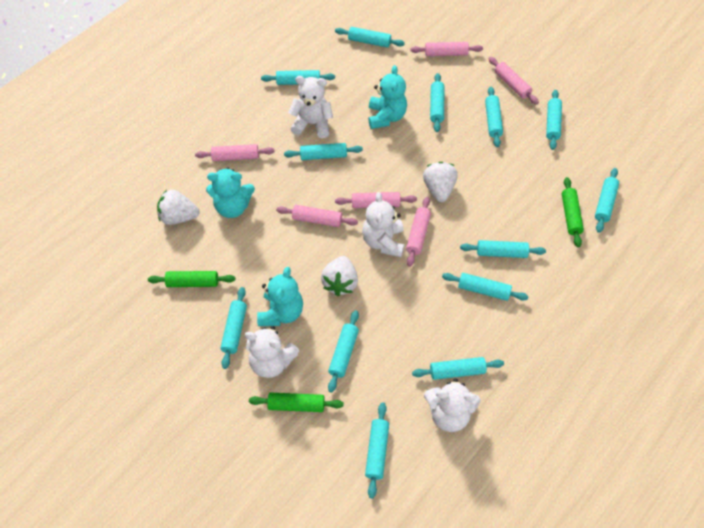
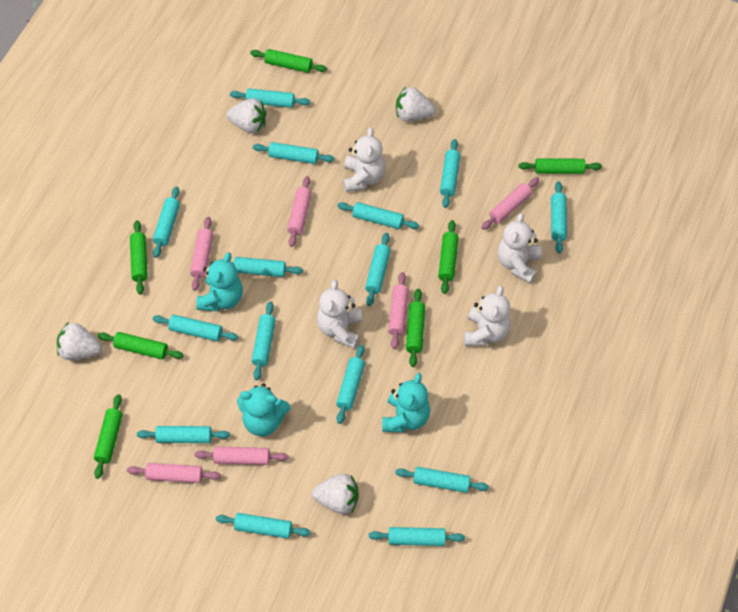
green rolling pin: [148,271,235,287] [249,393,344,412] [562,177,584,247] = 3 -> [94,394,123,479] [98,332,184,359] [130,220,148,294] [250,49,327,73] [406,289,425,367] [438,220,459,294] [518,158,602,174] = 7
turquoise rolling pin: [221,287,247,369] [261,70,335,85] [284,143,363,160] [328,310,359,393] [335,27,405,48] [365,402,389,498] [412,357,504,380] [430,73,444,132] [442,273,529,301] [460,240,546,258] [485,87,503,147] [546,90,562,150] [595,168,619,233] = 13 -> [137,426,230,443] [153,187,180,258] [153,315,238,341] [216,513,311,539] [230,88,310,108] [232,257,303,277] [252,302,276,380] [253,142,334,164] [336,344,365,424] [337,202,419,229] [365,233,391,306] [369,527,465,546] [395,467,489,493] [440,139,460,208] [551,181,567,253] = 15
white strawberry: [157,190,199,225] [321,256,358,296] [423,162,458,202] = 3 -> [57,322,102,360] [226,98,266,133] [312,474,358,514] [396,87,436,122] = 4

